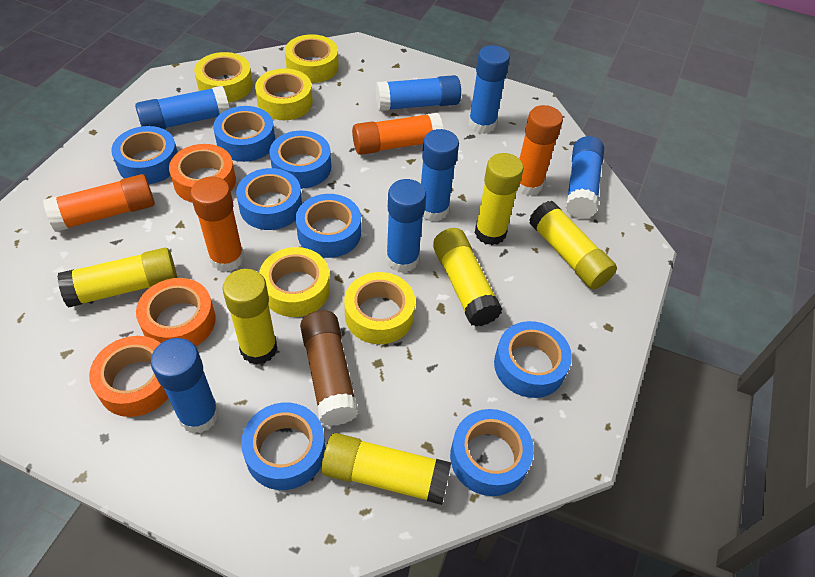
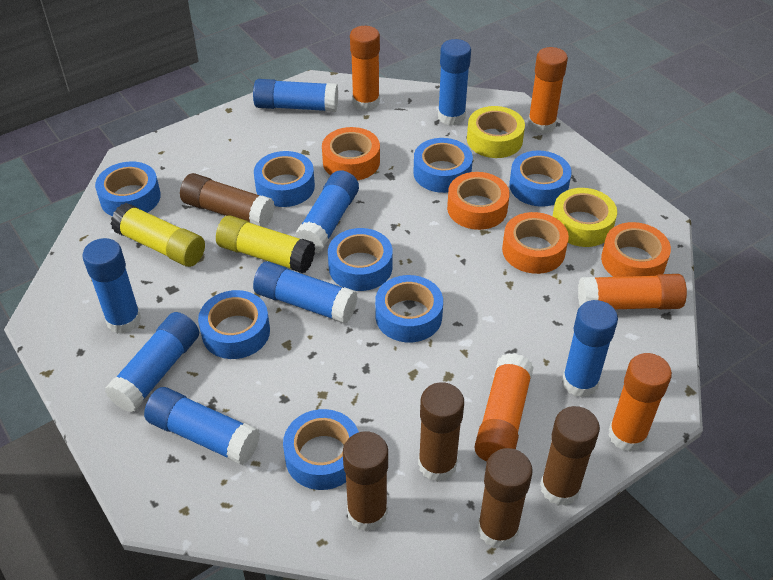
blue glue stick: [135,86,229,129] [151,338,219,433] [376,75,461,111] [386,179,426,273] [421,129,459,222] [468,45,510,134] [566,136,604,219] = 7 -> [82,238,141,334] [105,312,199,413] [144,387,260,465] [253,79,338,112] [253,261,357,324] [294,170,359,253] [438,39,471,125] [562,300,618,398] = 8
brown glue stick: [300,310,359,426] = 1 -> [180,173,275,228] [343,431,388,532] [418,382,464,482] [478,448,533,548] [540,406,600,506] = 5
orange glue stick: [43,174,155,232] [190,176,244,272] [352,113,443,155] [517,105,563,196] = 4 -> [350,26,380,111] [474,353,534,462] [528,47,568,134] [578,274,687,309] [608,353,672,452] = 5
orange tape: [89,336,168,417] [136,278,216,346] [169,144,236,202] = 3 -> [322,127,380,181] [447,172,510,230] [502,212,569,274] [601,222,671,277] = 4
yellow glue stick: [57,248,177,308] [222,269,277,365] [321,433,451,505] [433,228,502,326] [475,153,524,245] [529,201,617,289] = 6 -> [111,203,205,267] [216,215,315,273] = 2
yellow tape: [194,52,253,103] [255,68,313,120] [259,247,330,317] [285,34,339,83] [344,272,415,344] = 5 -> [467,106,525,158] [553,188,617,247] = 2

